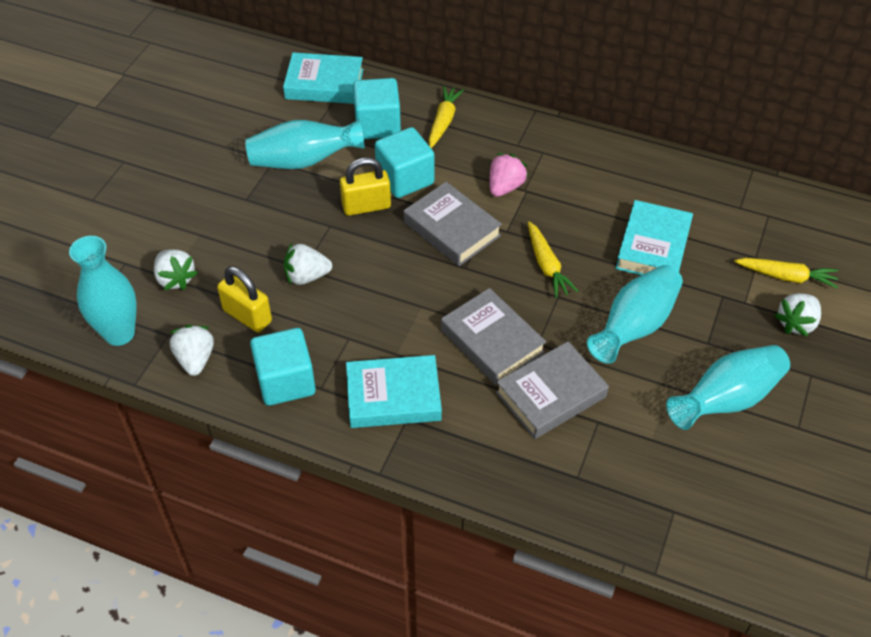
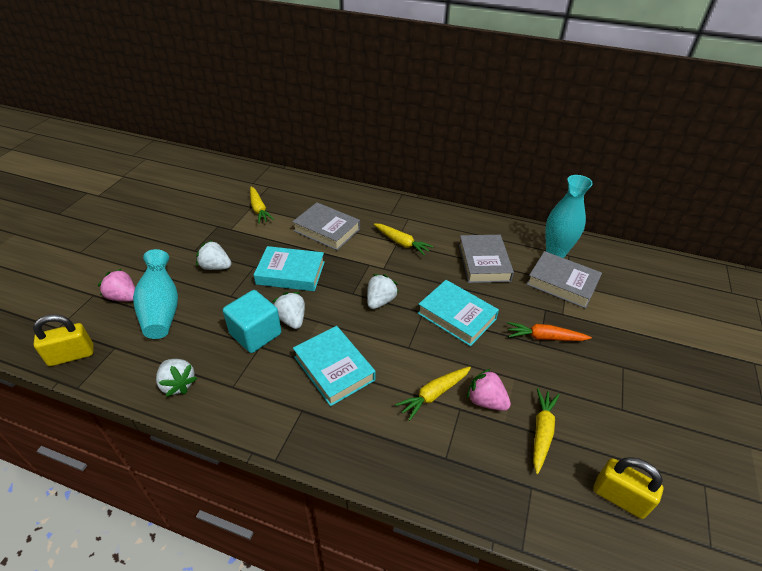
orange carrot: none = 0 -> [507,322,592,341] = 1
pink strawberry: [489,153,528,197] = 1 -> [98,269,135,302] [467,368,511,411] = 2
turquoise cube: [250,328,316,406] [353,78,401,139] [375,127,434,198] = 3 -> [223,290,281,353] = 1
turquoise vase: [69,236,137,346] [245,119,365,169] [587,265,683,364] [666,345,790,430] = 4 -> [133,249,178,339] [545,175,593,258] = 2
yellow carrot: [429,86,464,148] [528,221,579,298] [734,258,838,289] = 3 -> [250,187,274,223] [374,223,433,256] [395,367,471,421] [533,388,559,474] = 4

